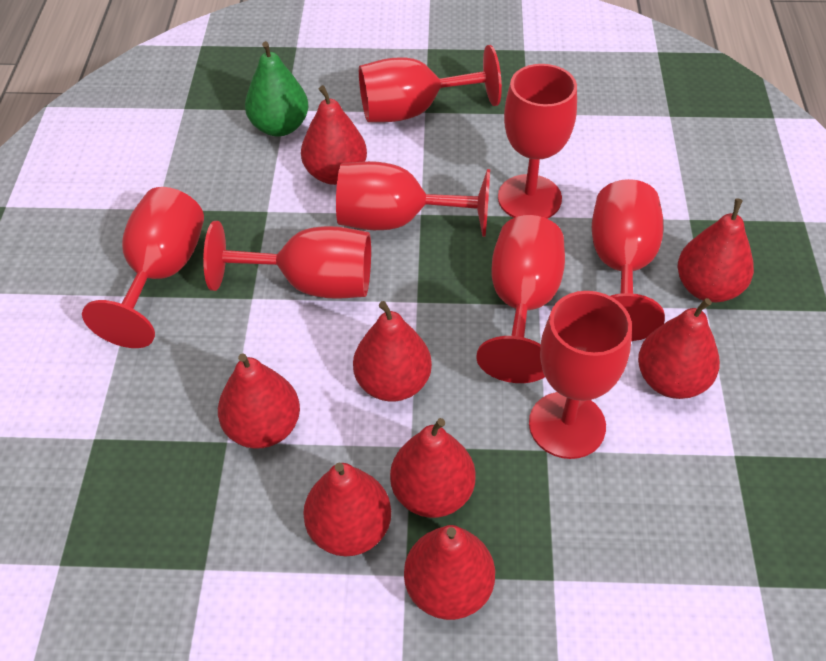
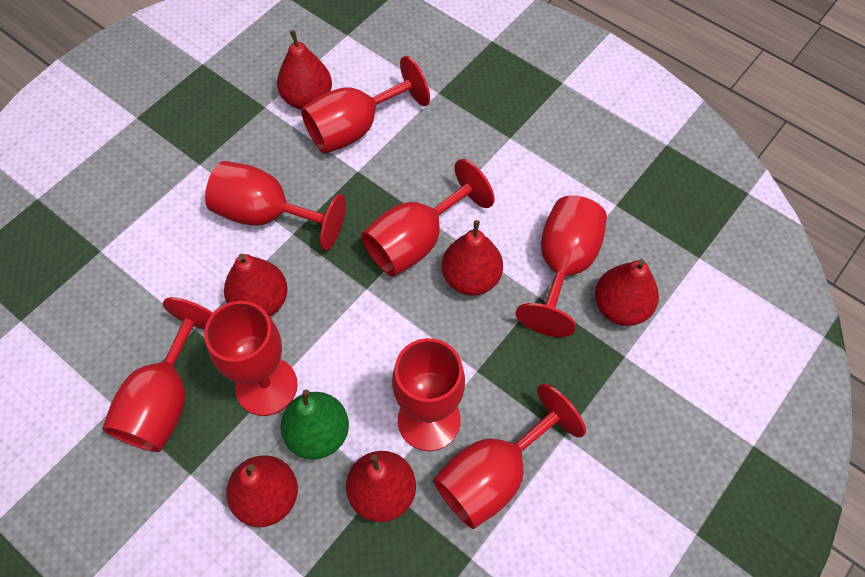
red pear: [218,353,300,449] [301,85,367,185] [303,462,391,556] [353,301,432,402] [390,418,476,518] [404,525,495,620] [638,298,720,399] [678,198,754,302] = 8 -> [224,254,288,316] [226,455,298,527] [277,30,332,109] [346,451,416,522] [442,220,503,295] [595,259,659,326] = 6

